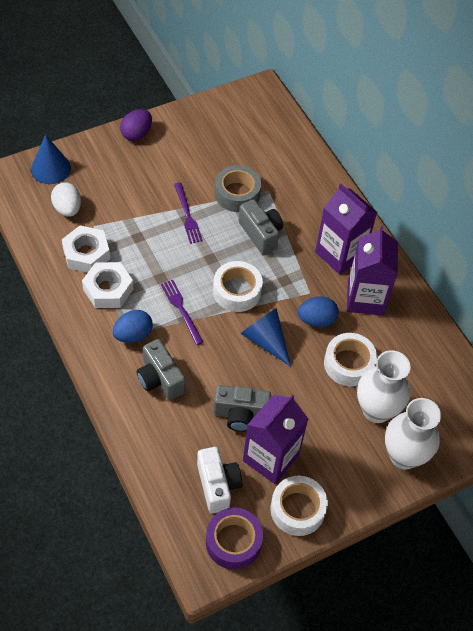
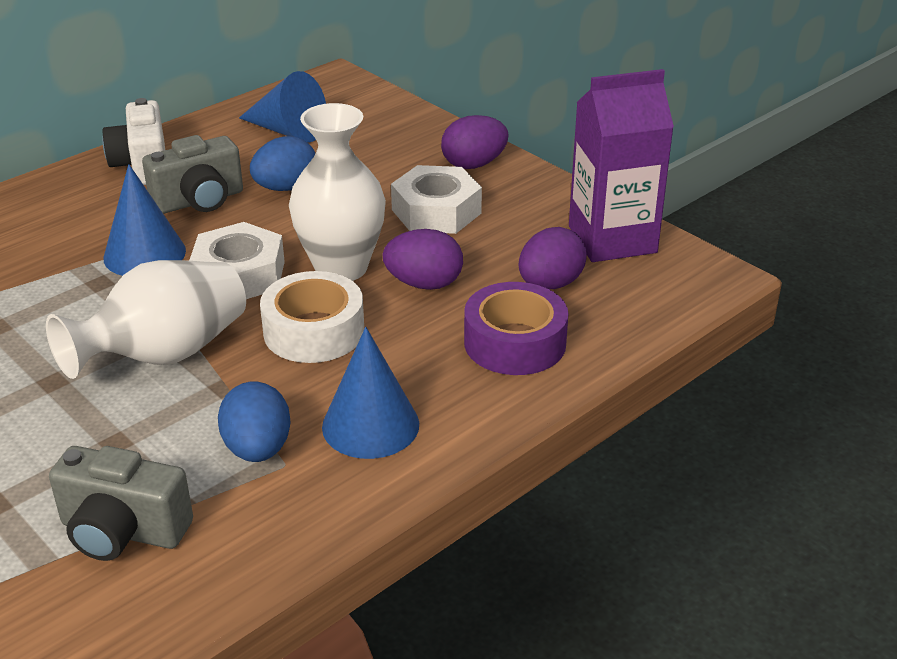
blue cone: [31,134,71,184] [240,308,291,367] = 2 -> [103,164,186,276] [239,71,326,142] [322,327,419,459] = 3
grey camera: [137,339,185,400] [213,385,271,432] [239,199,283,255] = 3 -> [49,446,193,561] [142,135,243,214] = 2
grey tape: [215,165,261,212] = 1 -> none = 0
purple carton: [243,394,308,484] [315,184,377,275] [347,226,398,315] = 3 -> [569,69,674,262] = 1
purple egg: [120,109,152,141] = 1 -> [382,229,463,290] [441,115,508,169] [518,227,587,289] = 3
purple fork: [161,280,203,345] [174,182,203,244] = 2 -> none = 0
white egg: [51,182,81,217] = 1 -> none = 0
white tape: [213,261,263,312] [270,476,328,536] [324,333,377,386] = 3 -> [260,271,364,363] = 1

